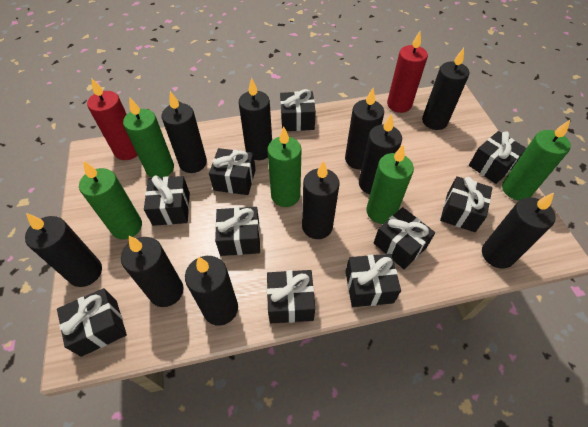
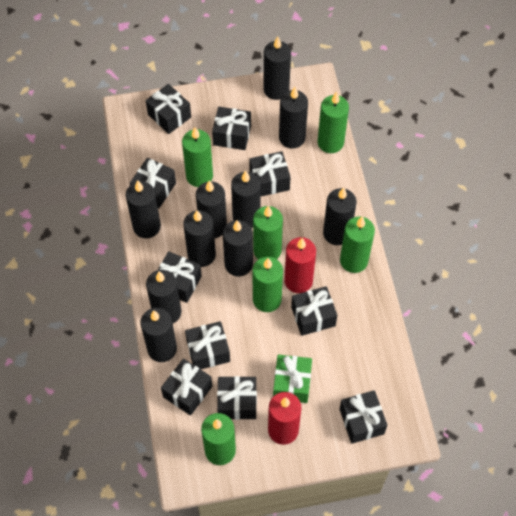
green candle: [79,161,142,239] [123,97,174,178] [267,127,301,207] [366,145,414,224] [502,120,571,200] = 5 -> [182,127,213,187] [201,413,236,465] [252,257,283,312] [253,206,283,260] [318,92,349,153] [340,216,375,273] = 6
green gift: none = 0 -> [273,354,312,403] = 1

